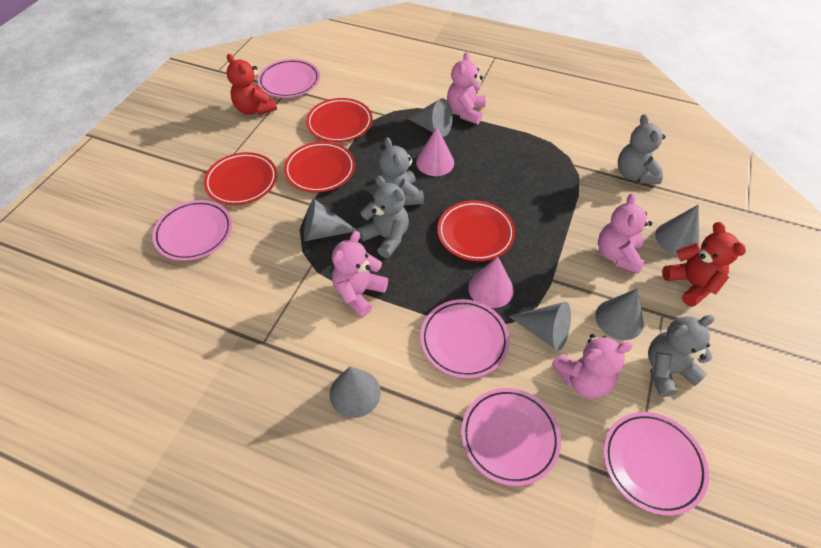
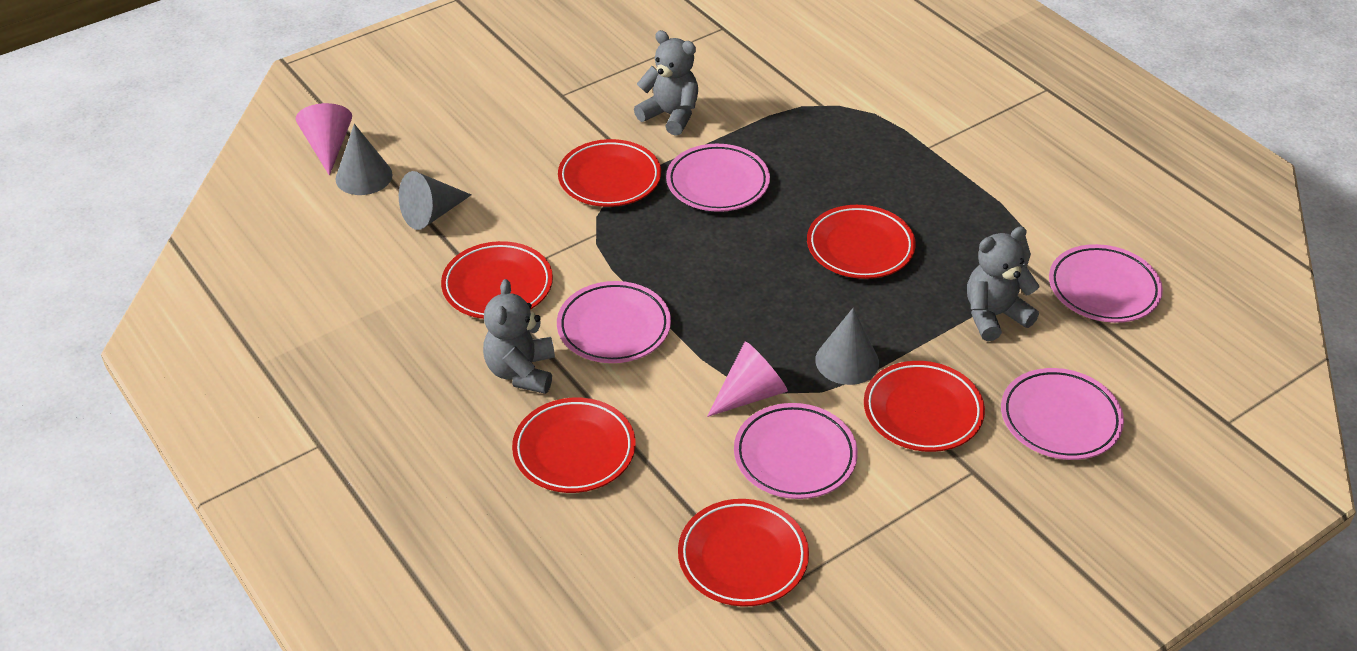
grey cone: [304,199,358,241] [330,366,381,418] [407,98,453,137] [509,302,571,351] [595,288,643,340] [655,205,699,255] = 6 -> [335,124,393,195] [399,171,471,230] [815,308,879,385] = 3
grey teddy bear: [358,176,409,258] [377,137,424,206] [618,114,666,184] [648,315,715,397] = 4 -> [483,279,555,394] [634,30,698,136] [967,226,1039,341] = 3
pink teddy bear: [332,231,388,317] [447,52,486,124] [552,334,633,398] [598,193,652,274] = 4 -> none = 0
red plate: [204,152,277,205] [284,142,355,193] [306,98,372,142] [437,201,515,261] = 4 -> [441,241,553,319] [512,398,636,493] [558,139,661,207] [678,499,809,607] [807,205,916,279] [864,361,985,452] = 6
red teddy bear: [227,54,277,115] [662,222,746,307] = 2 -> none = 0

